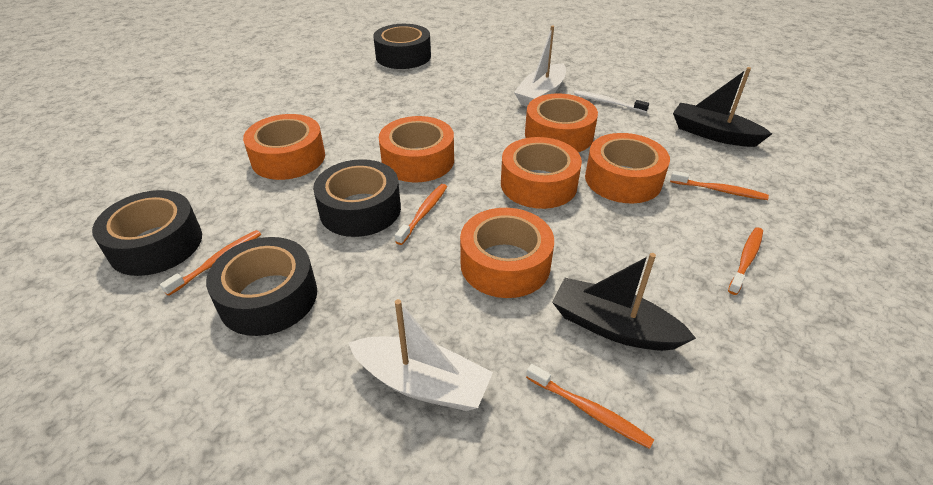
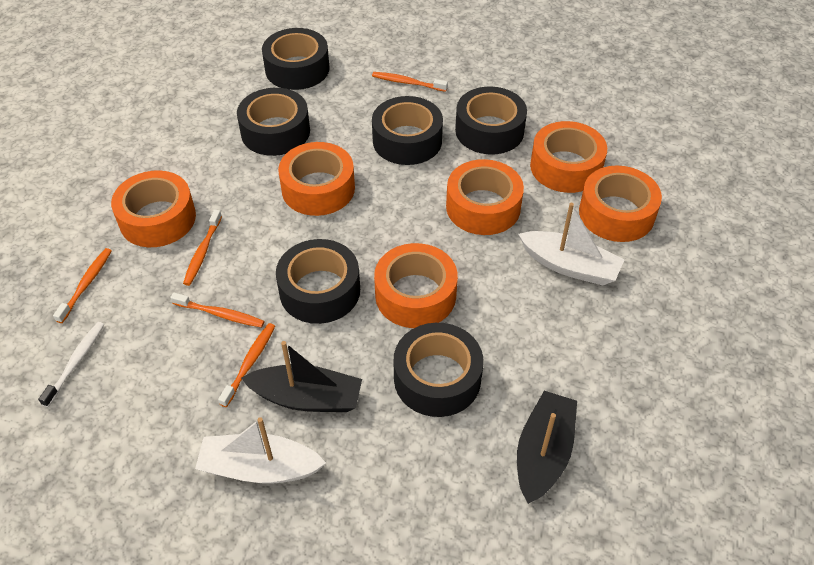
black tape: [92,190,202,276] [206,237,317,336] [313,159,401,237] [373,24,431,69] = 4 -> [237,88,310,156] [262,28,330,90] [276,239,360,324] [372,96,443,165] [393,323,483,417] [455,87,527,155] = 6

